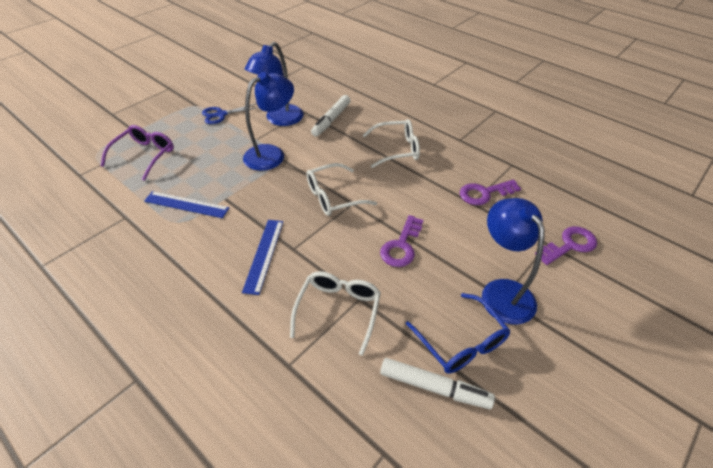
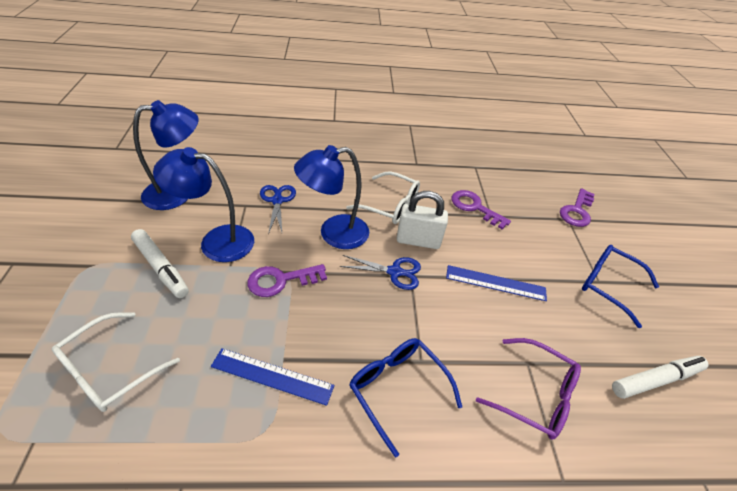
blue glasses: [406,293,510,373] = 1 -> [349,338,462,457] [582,245,659,328] = 2
blue scissors: [202,103,259,124] = 1 -> [260,185,296,234] [340,255,421,290] = 2
white glasses: [290,271,381,356] [306,163,377,216] [363,119,420,168] = 3 -> [52,312,180,412] [346,172,420,224] = 2
white padlock: none = 0 -> [397,191,448,249] = 1

